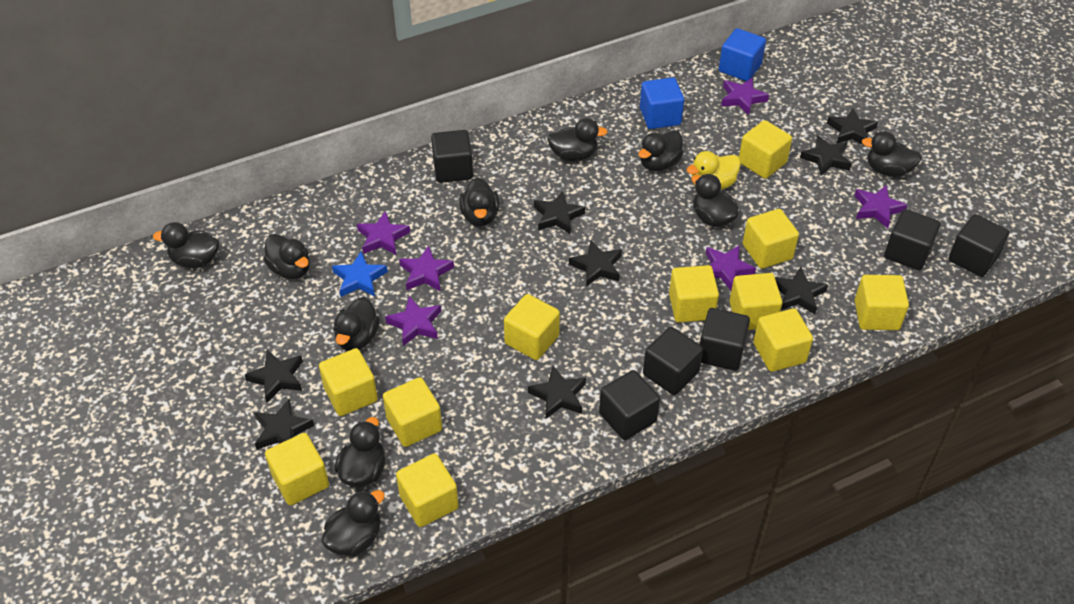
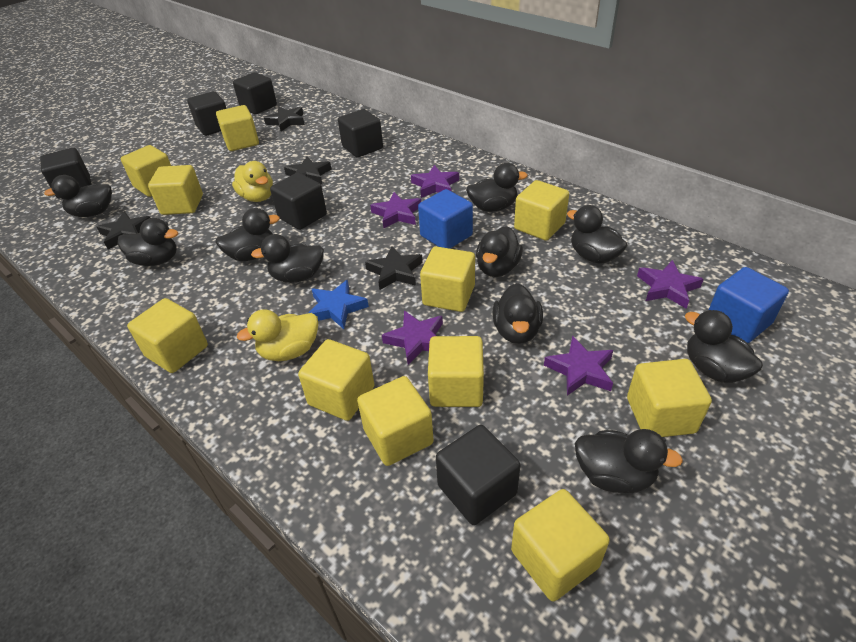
black star: [245,350,303,402] [254,399,314,450] [528,366,586,419] [534,191,585,235] [569,240,622,287] [775,267,828,314] [800,135,851,176] [827,108,878,147] = 8 -> [97,212,151,249] [264,107,305,132] [284,156,332,185] [365,246,423,290] = 4
purple star: [357,211,410,255] [385,296,441,346] [399,245,454,292] [706,245,756,290] [721,78,769,115] [854,185,907,228] = 6 -> [370,192,421,229] [382,311,443,365] [411,165,459,198] [544,336,613,396] [637,260,704,309] = 5
yellow duck: [686,151,741,190] = 1 -> [232,161,273,202] [237,310,318,361] = 2

